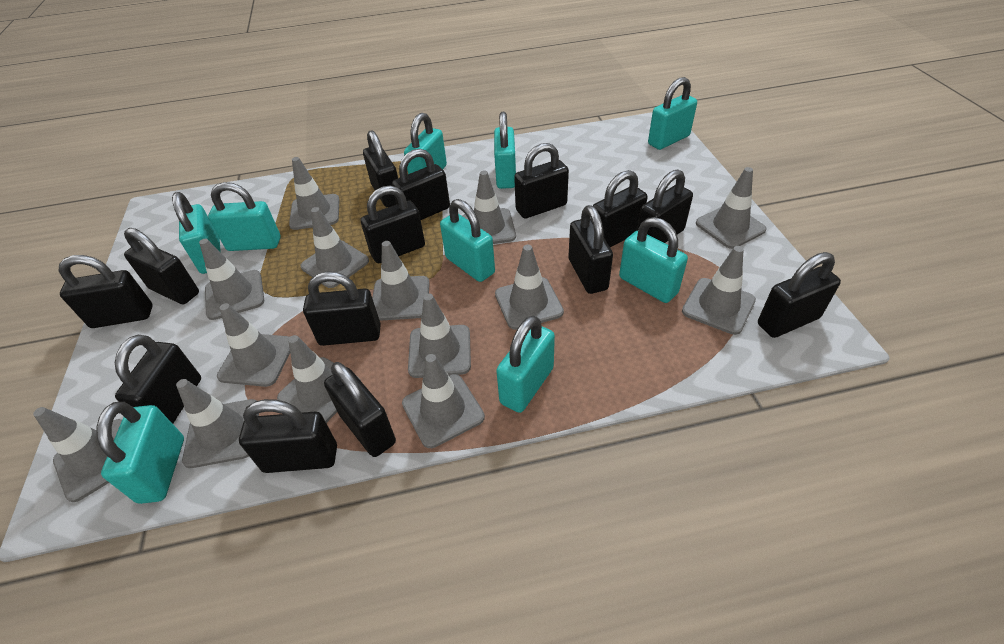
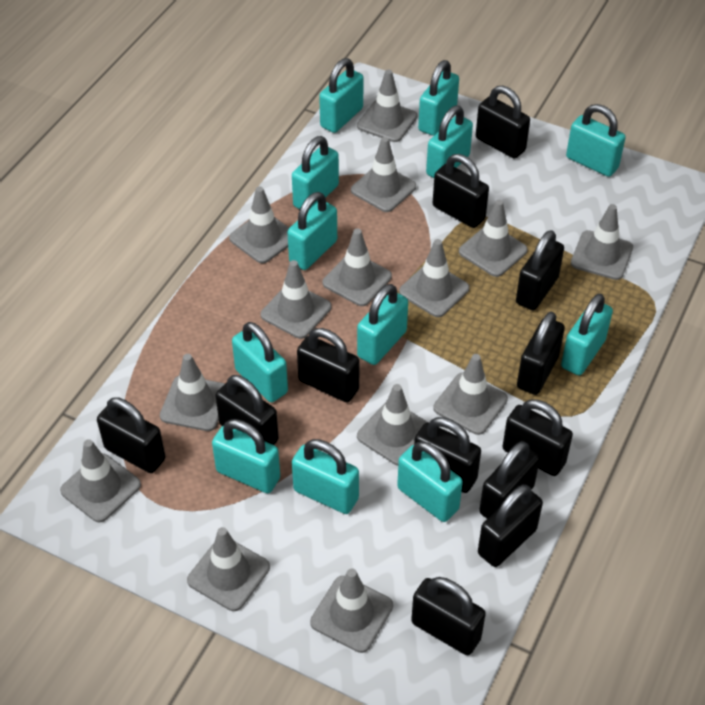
black padlock: [59,255,153,328] [115,335,201,424] [124,228,199,304] [239,399,337,473] [303,272,381,346] [324,362,396,457] [361,185,425,263] [363,130,398,207] [392,149,450,220] [514,143,569,219] [568,205,613,294] [593,170,648,247] [637,169,693,243] [758,252,841,338] = 14 -> [97,397,165,473] [215,375,279,445] [297,328,359,403] [411,577,486,655] [414,417,481,493] [433,154,489,228] [476,86,530,159] [478,485,543,567] [479,441,540,519] [502,399,573,476] [516,230,564,310] [517,312,565,395] = 12
turquoise padlock: [96,402,184,504] [172,192,221,274] [208,182,281,251] [404,113,447,174] [440,199,495,282] [494,112,516,189] [496,316,555,413] [619,217,688,303] [648,77,697,150] = 9 -> [212,419,280,493] [232,322,288,402] [287,192,337,270] [292,136,339,209] [292,439,359,514] [319,58,364,133] [357,284,408,365] [397,441,463,522] [418,60,459,136] [426,105,473,178] [561,294,613,375] [566,104,626,177] = 12

